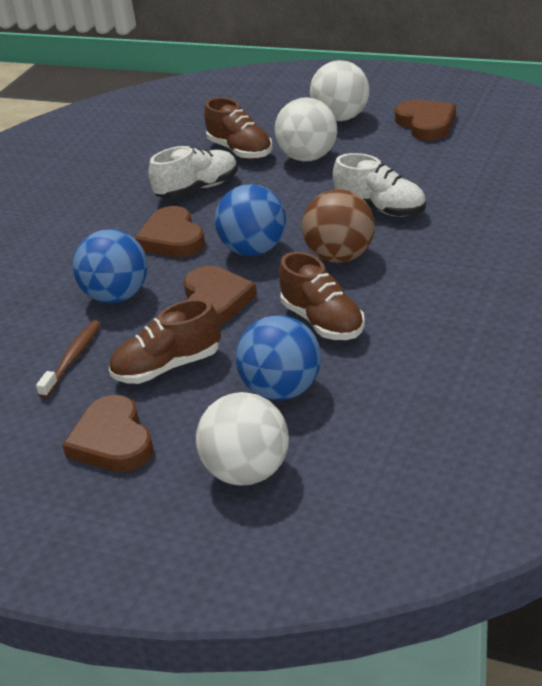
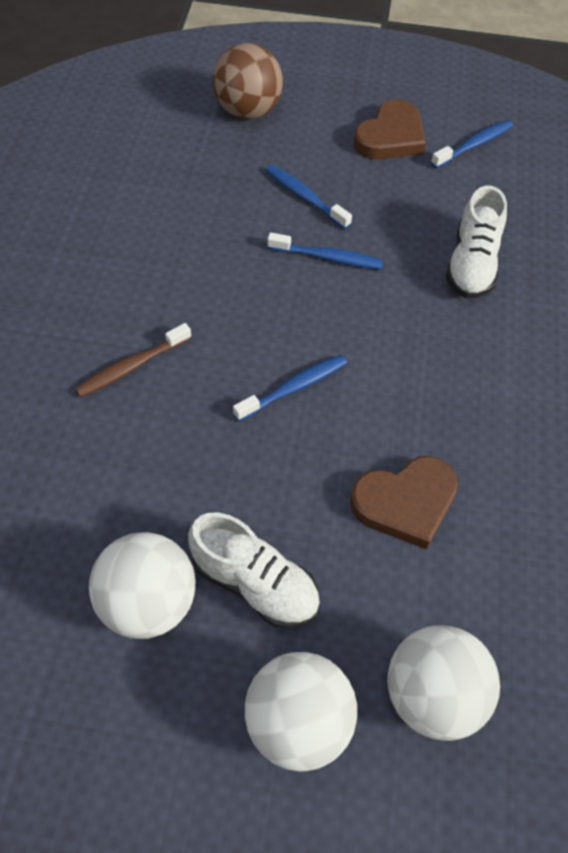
blue ball: [73,229,148,303] [215,184,286,256] [236,315,321,401] = 3 -> none = 0
blue toothbrush: none = 0 -> [233,355,347,421] [266,165,352,229] [268,232,383,269] [431,120,513,168] = 4
brown heart: [62,395,154,472] [134,206,205,257] [183,266,257,325] [395,100,456,140] = 4 -> [350,456,458,549] [354,99,426,160] = 2
brown shoe: [109,299,221,384] [204,97,273,159] [279,252,365,340] = 3 -> none = 0

